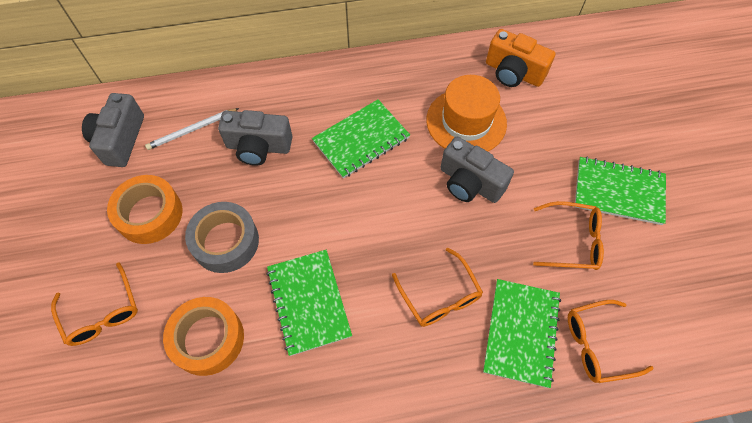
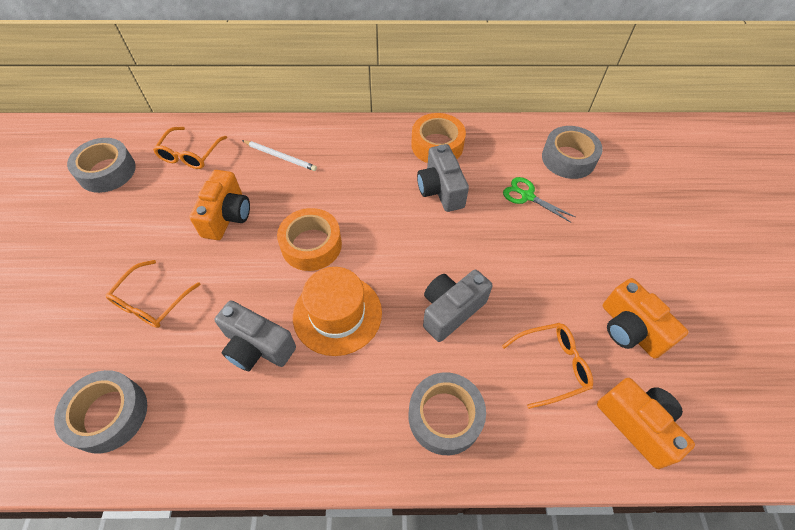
green notebook: [267,250,352,356] [312,99,410,179] [483,279,561,388] [575,157,666,225] = 4 -> none = 0
green scissors: none = 0 -> [503,177,575,223] = 1
grey tape: [185,202,259,273] = 1 -> [54,370,147,454] [67,138,136,193] [409,372,486,455] [542,126,603,179] = 4
orange camera: [486,29,555,87] = 1 -> [189,170,250,240] [597,378,695,469] [603,278,688,359] = 3
orange glasses: [51,262,138,346] [392,248,483,327] [533,201,604,270] [568,300,654,383] = 4 -> [106,260,201,328] [153,127,227,169] [502,323,593,409] = 3

